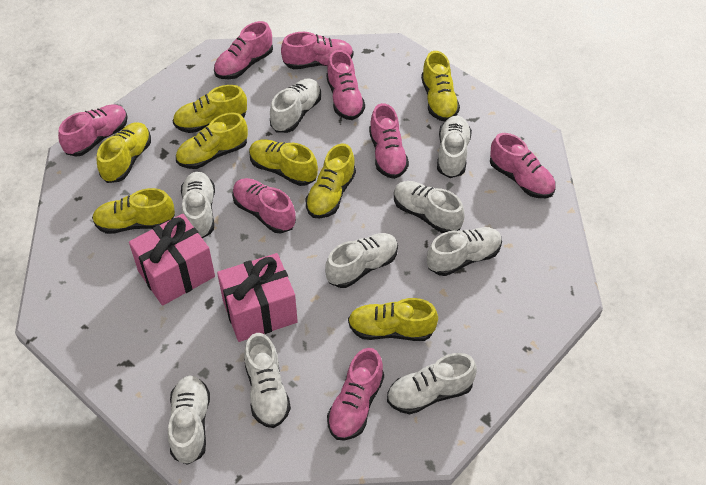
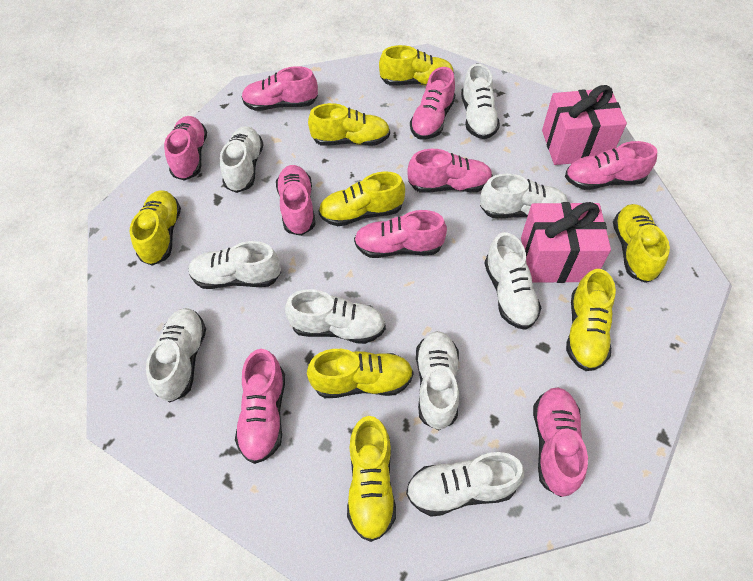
pink shoe: [58,104,128,157] [214,21,273,79] [232,178,296,233] [281,32,354,69] [326,50,365,120] [327,348,384,441] [369,103,409,179] [490,133,555,198] = 8 -> [164,116,207,181] [235,349,285,464] [242,66,318,111] [276,165,315,236] [354,210,447,258] [407,149,493,193] [410,67,455,140] [533,387,588,497] [565,141,657,190] = 9

